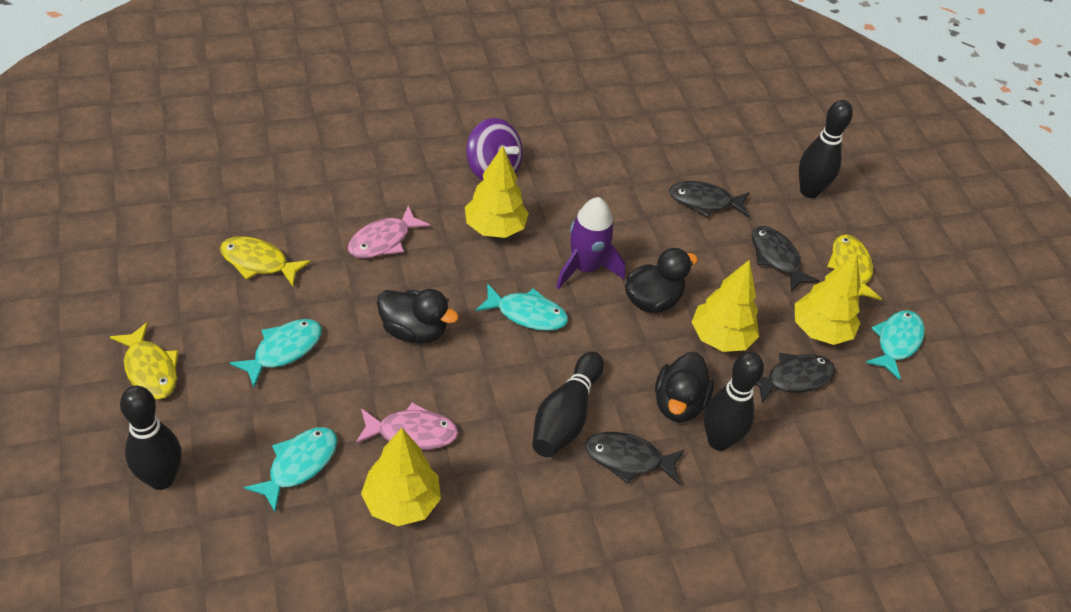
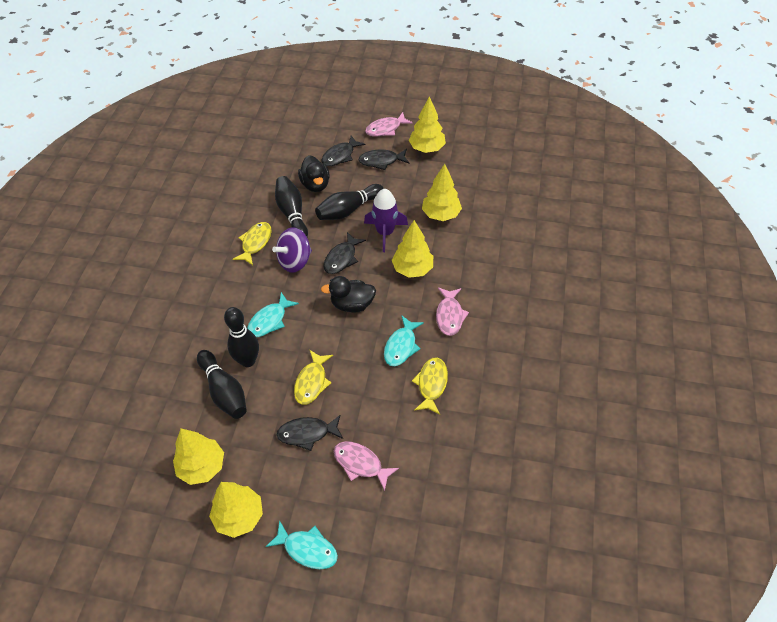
black duck: [377,289,459,344] [625,248,698,313] [655,352,714,422] = 3 -> [298,155,330,192] [321,276,376,312] = 2
pink fish: [348,205,430,258] [356,402,459,450] = 2 -> [334,442,399,491] [365,112,413,136] [436,288,469,336] = 3
turquoise fish: [230,319,322,387] [244,427,337,512] [475,284,568,331] [866,310,925,380] = 4 -> [247,292,299,337] [266,520,338,569] [384,315,424,366] = 3
yellow tree: [361,428,441,526] [465,146,529,238] [691,260,759,352] [795,253,861,345] = 4 -> [173,428,224,485] [209,482,263,538] [392,220,433,278] [409,96,446,153] [422,164,462,221] = 5

